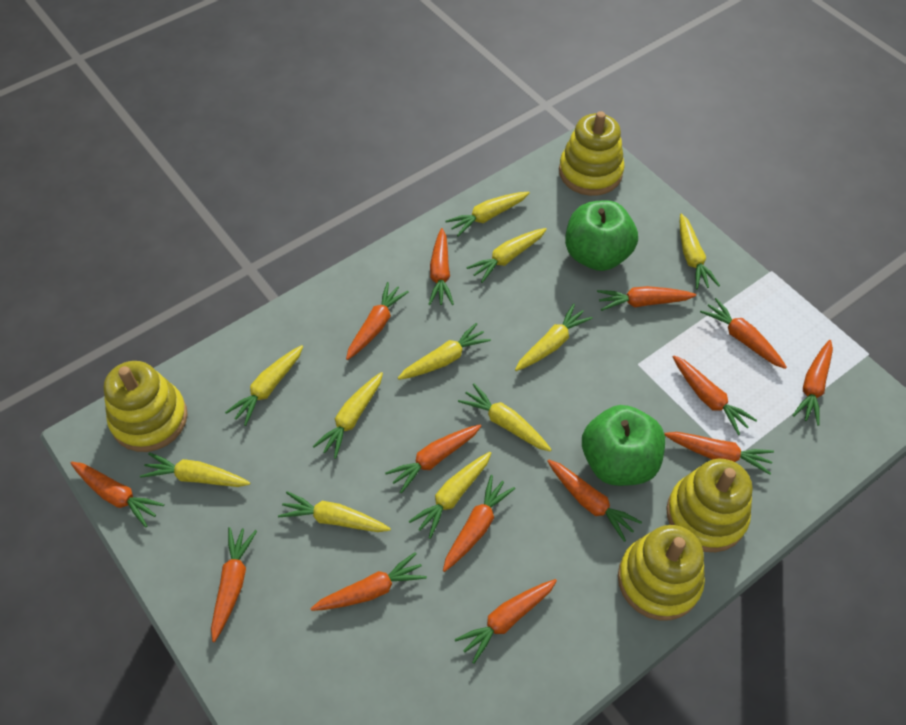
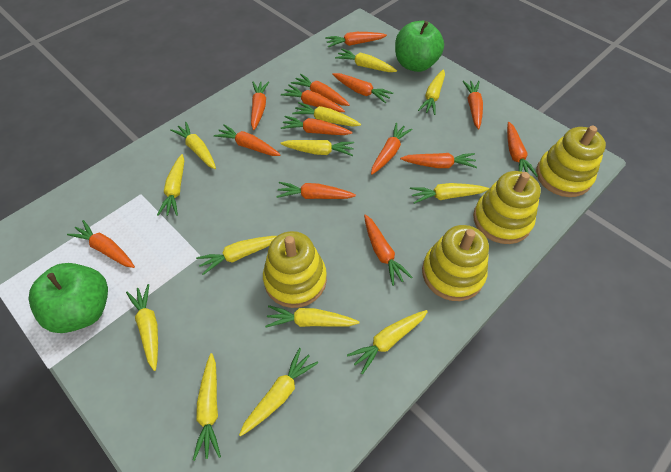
yellow carrot: [140,452,250,487] [225,345,303,426] [278,491,391,532] [313,372,383,459] [398,323,491,380] [408,452,491,539] [446,192,530,237] [458,383,552,452] [466,228,547,283] [515,304,593,371] [680,213,720,289] = 11 -> [126,284,158,371] [157,154,184,216] [170,122,216,169] [193,353,221,461] [196,236,276,275] [239,348,318,436] [265,305,359,327] [280,140,354,156] [292,102,361,126] [335,48,397,72] [347,310,428,375] [410,183,489,204] [418,69,445,115] = 13

